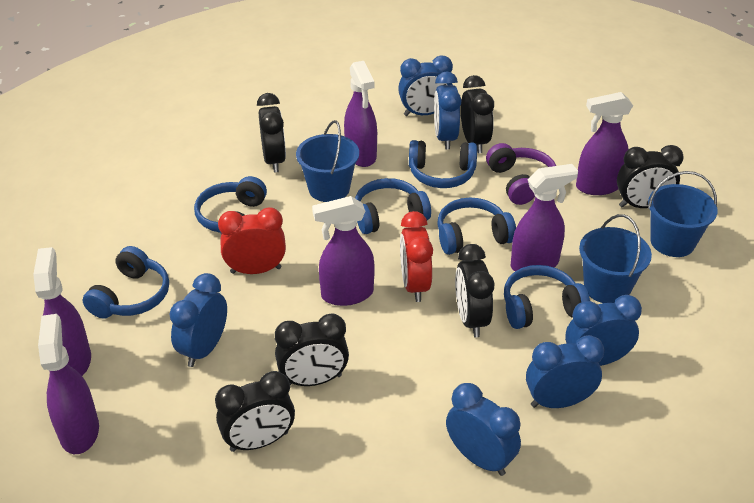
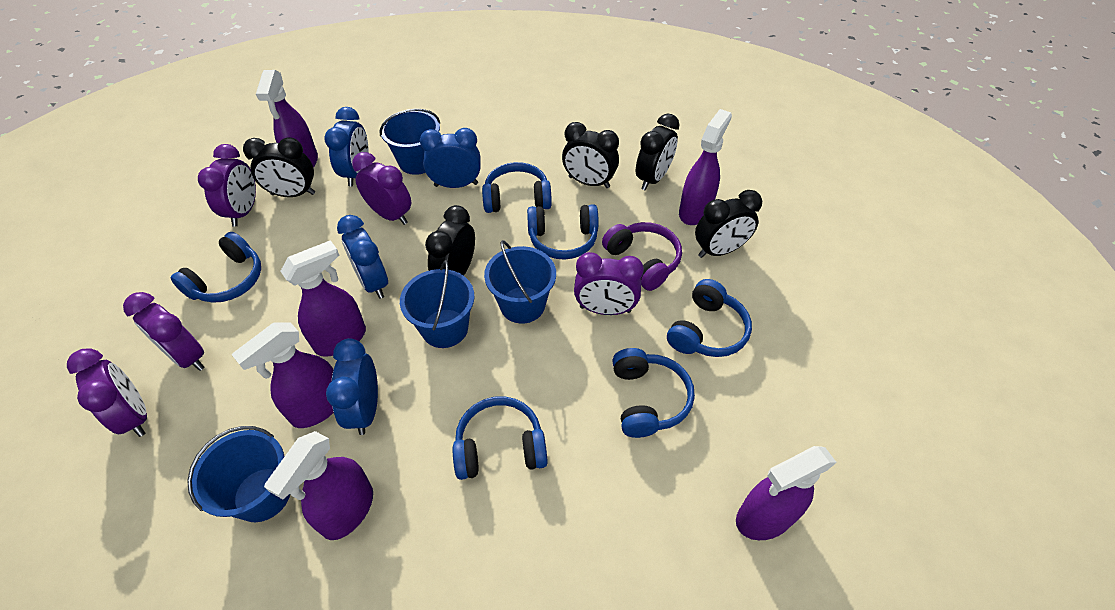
black clock: [215,371,295,452] [257,93,286,173] [275,313,349,386] [455,244,494,337] [461,75,494,153] [617,145,684,208] = 6 -> [243,137,315,197] [425,205,475,276] [562,122,619,188] [636,113,680,190] [695,190,762,258] = 5
blue bucket: [296,120,359,202] [579,214,652,303] [648,171,718,257] = 3 -> [187,426,290,522] [379,109,440,175] [400,260,474,348] [484,240,556,324] = 4
blue clock: [170,273,227,367] [398,55,453,116] [434,71,462,149] [446,383,521,476] [526,335,604,408] [565,295,642,366] = 6 -> [324,107,368,186] [326,338,378,435] [337,215,388,299] [420,128,480,188] = 4
purple clock: none = 0 -> [67,349,147,437] [123,292,204,371] [198,144,256,227] [352,152,411,225] [574,252,644,315] = 5
red clock: [218,207,286,274] [400,211,433,302] = 2 -> none = 0

